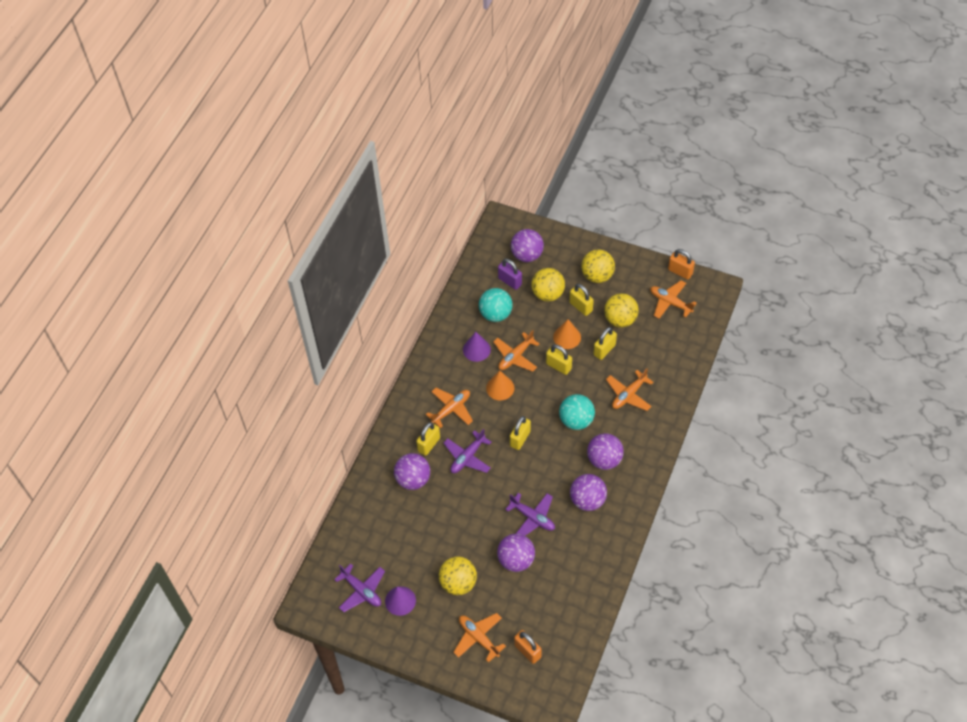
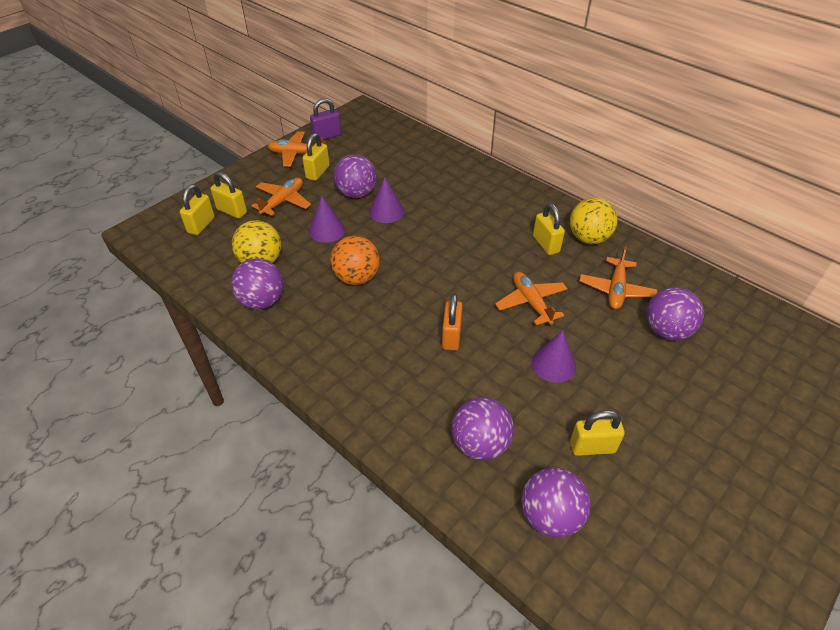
orange ball: none = 0 -> [330,236,380,285] = 1
orange cone: [486,371,514,400] [553,319,581,349] = 2 -> none = 0
orange padlock: [514,630,542,664] [668,249,695,279] = 2 -> [442,294,463,351] = 1
orange plane: [426,388,473,428] [453,613,506,663] [493,330,540,372] [606,369,653,411] [650,280,697,318] = 5 -> [252,178,311,216] [268,131,325,167] [495,272,568,325] [579,246,657,309] = 4
purple cone: [385,586,416,616] [463,332,491,362] = 2 -> [309,196,345,243] [369,177,404,223] [532,331,576,383] = 3
purple plane: [334,563,385,612] [443,429,492,473] [505,493,555,536] = 3 -> none = 0
turquoise ball: [479,288,513,322] [559,394,595,430] = 2 -> none = 0
yellow ball: [439,557,477,595] [531,268,565,302] [581,249,615,283] [604,293,639,328] = 4 -> [232,220,281,263] [570,197,618,244] = 2

